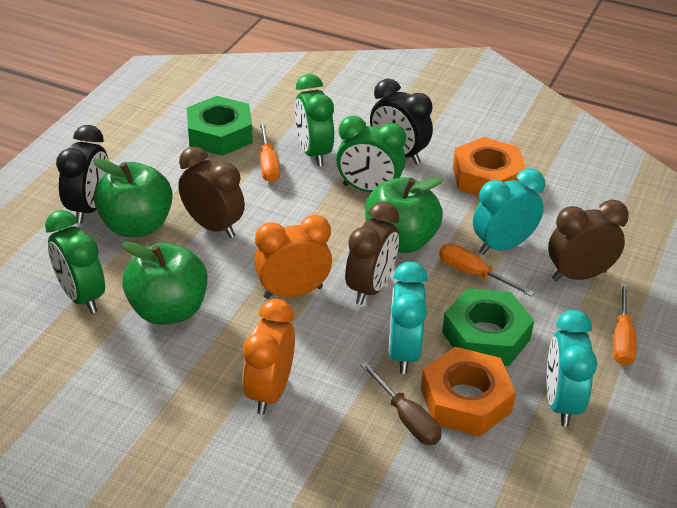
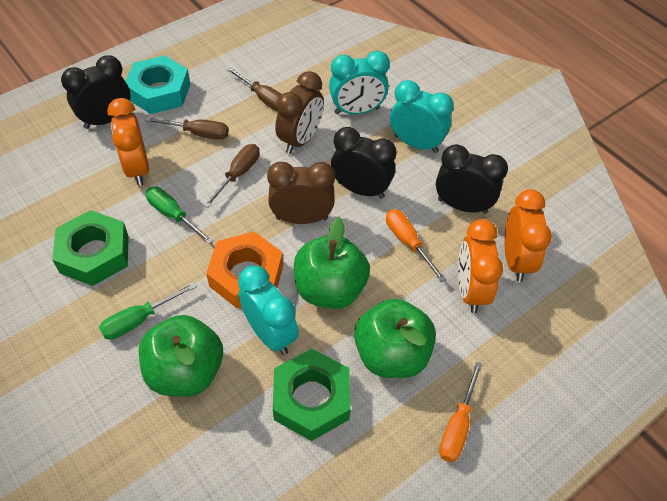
black clock: [56,125,109,224] [370,79,433,164] = 2 -> [61,55,130,129] [331,127,396,199] [436,144,508,214] = 3
brown clock: [178,146,245,238] [345,202,399,305] [548,200,629,281] = 3 -> [267,162,335,224] [275,71,324,154] = 2
brown screwdriver: [360,362,441,445] = 1 -> [145,117,229,140] [203,144,260,208] [226,67,282,111] = 3
green clock: [45,210,105,314] [295,74,334,166] [336,116,406,193] = 3 -> none = 0
green screwdriver: none = 0 -> [99,282,197,340] [146,187,214,244] = 2
orange clock: [242,299,295,415] [254,215,332,299] = 2 -> [107,98,149,186] [458,219,503,313] [505,189,552,282] = 3
orange nut: [421,347,516,436] [453,137,526,197] = 2 -> [206,231,283,308] = 1
orange screwdriver: [260,122,280,182] [439,244,535,297] [613,283,637,366] = 3 -> [386,209,446,282] [439,362,483,463] = 2
turquoise nut: none = 0 -> [125,55,191,114] = 1

